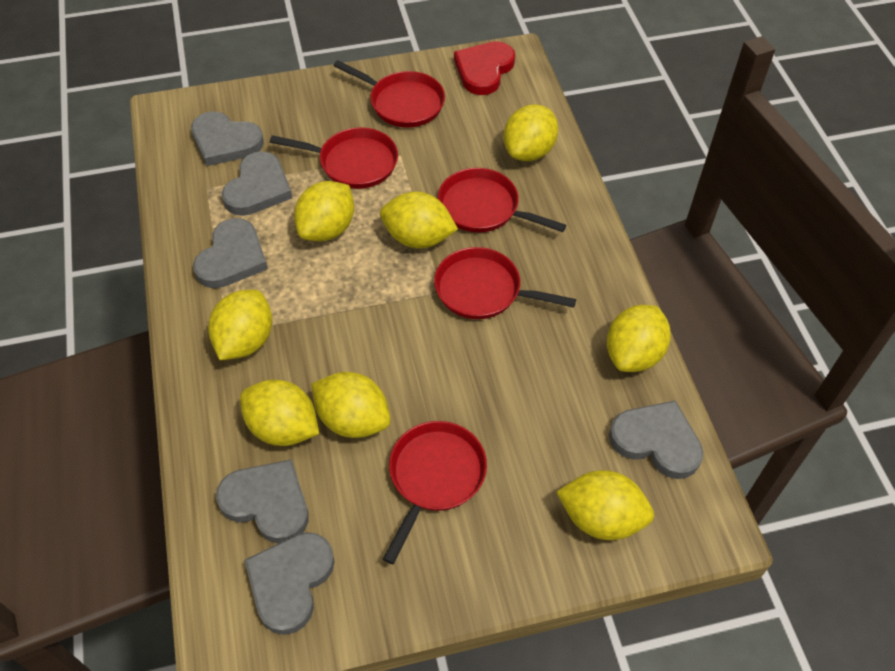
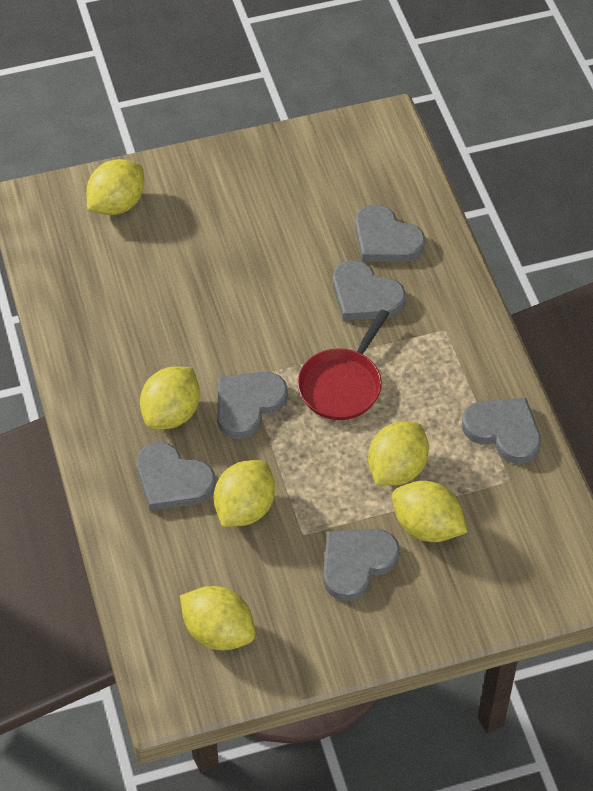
red heart: [454,41,515,95] = 1 -> none = 0
red pan: [270,127,398,189] [333,60,445,128] [383,421,487,564] [434,247,576,319] [438,168,566,232] = 5 -> [297,309,389,420] = 1
yellow lemon: [208,290,272,360] [240,380,319,446] [294,181,354,241] [311,372,390,438] [380,192,458,248] [504,104,558,161] [556,470,654,540] [607,305,671,372] = 8 -> [86,159,144,215] [140,366,200,429] [180,586,255,650] [214,460,275,527] [368,422,429,486] [392,481,467,542] = 6

